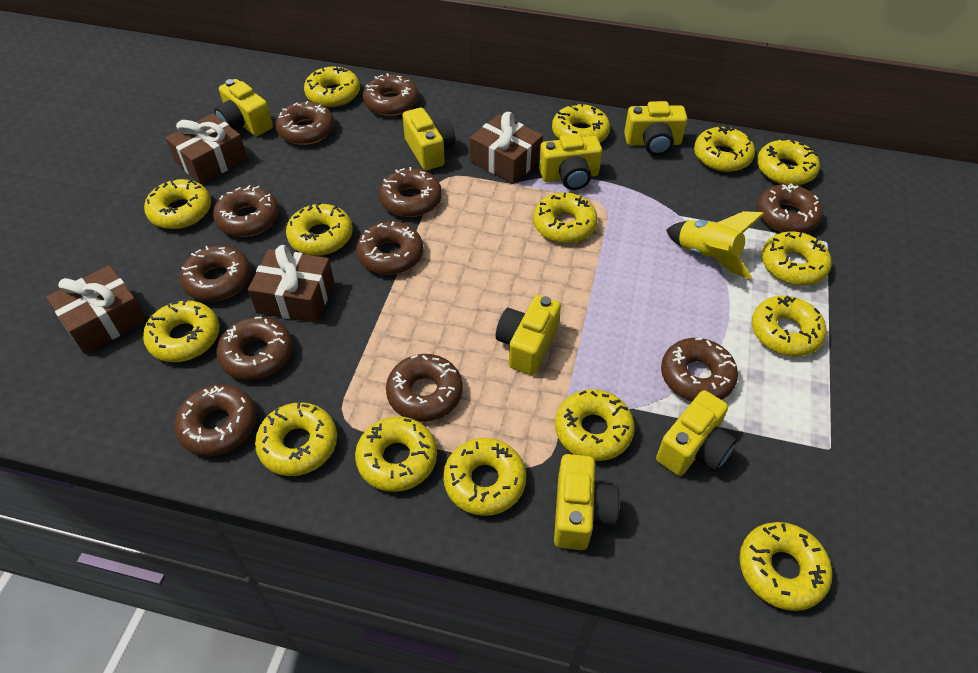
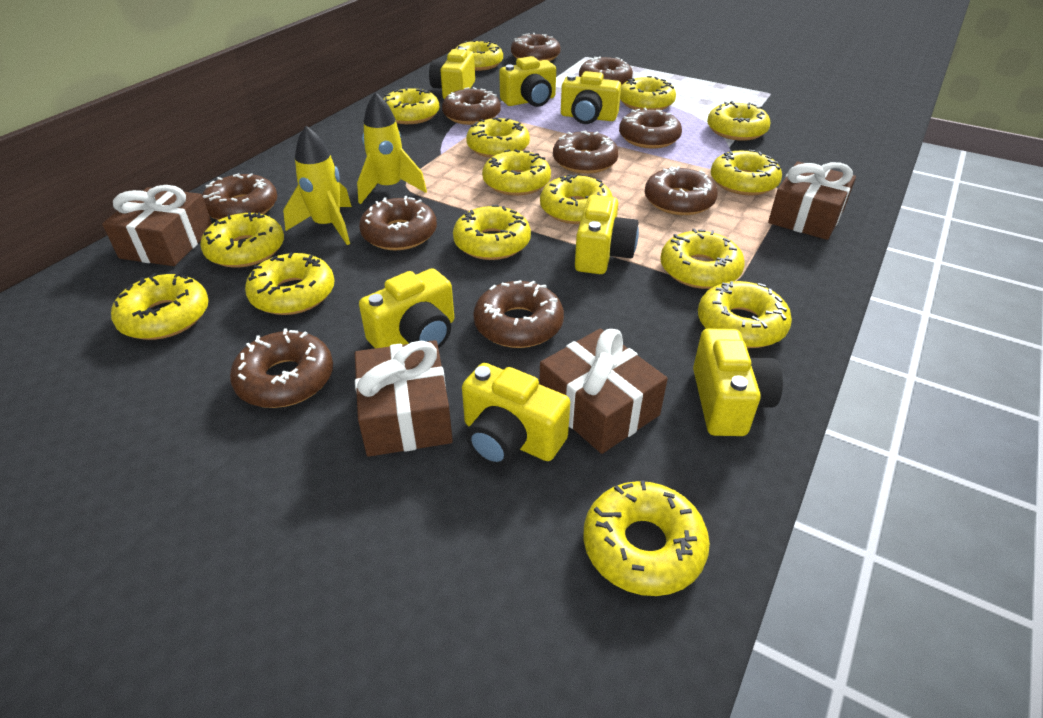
brown donut: [174,384,257,456] [180,246,251,302] [213,185,279,237] [217,317,293,380] [275,101,334,145] [356,221,423,275] [363,73,419,116] [379,167,442,217] [386,354,463,422] [661,338,738,401] [757,184,823,233] = 11 -> [202,173,278,220] [230,328,333,408] [359,196,437,250] [442,87,501,125] [473,280,564,348] [511,33,561,61] [553,131,619,174] [579,56,633,86] [619,108,682,149] [645,166,718,215] = 10
yellow rocket: [666,211,765,279] = 1 -> [283,126,352,245] [357,92,427,204] = 2

